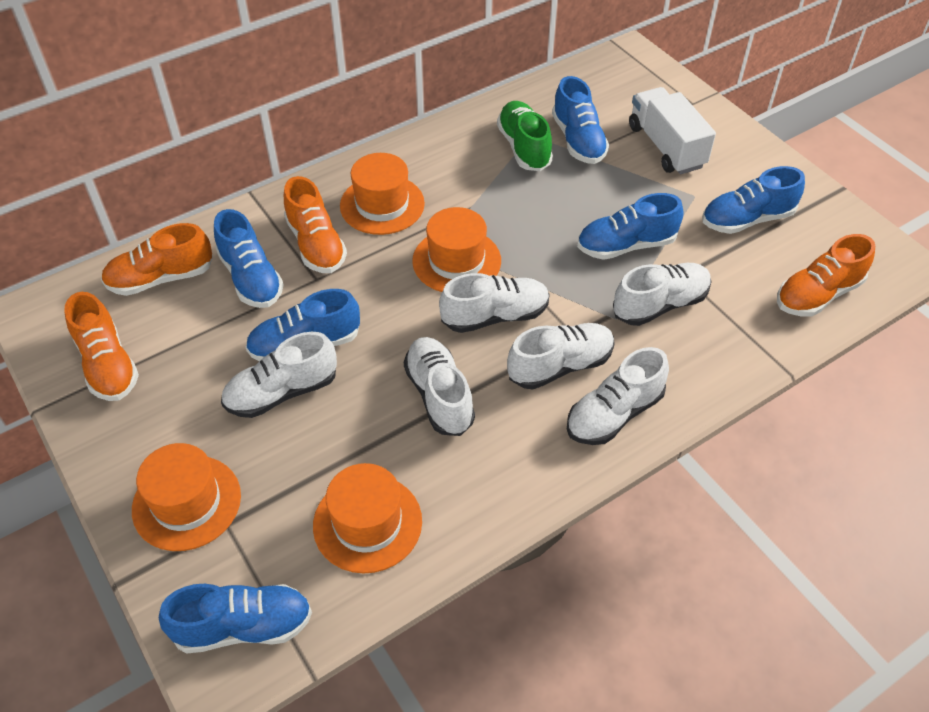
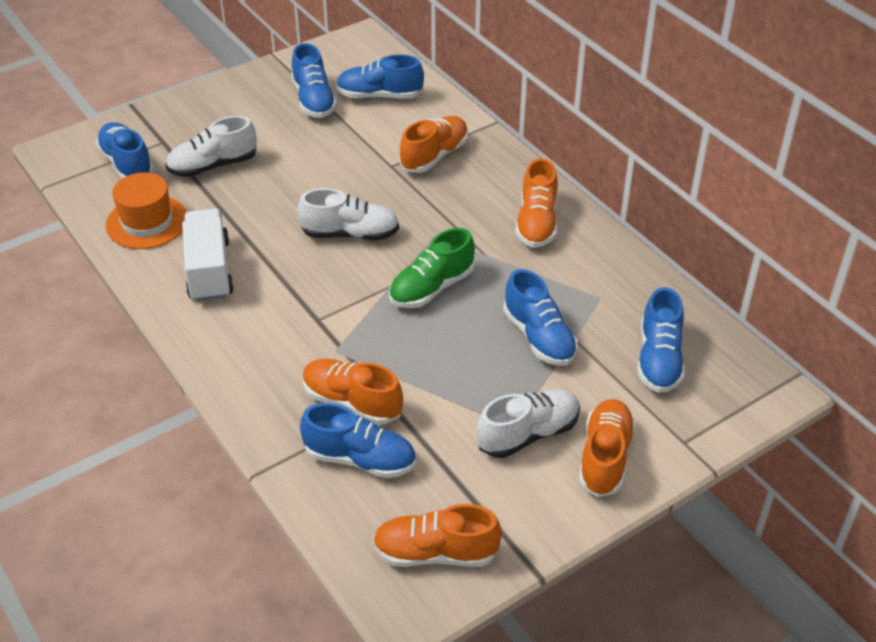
orange hat: [132,443,241,551] [313,463,422,574] [340,153,425,235] [412,207,501,292] = 4 -> [106,173,187,249] = 1
orange shoe: [64,292,139,401] [101,223,213,296] [284,176,347,273] [777,234,875,316] = 4 -> [303,359,403,425] [373,504,502,567] [399,116,468,173] [515,158,558,248] [579,399,636,497] = 5
white shoe: [221,332,337,418] [404,337,475,436] [439,273,550,333] [507,323,615,390] [567,347,669,445] [613,263,712,326] = 6 -> [166,116,257,177] [297,188,399,241] [477,390,580,458] = 3

